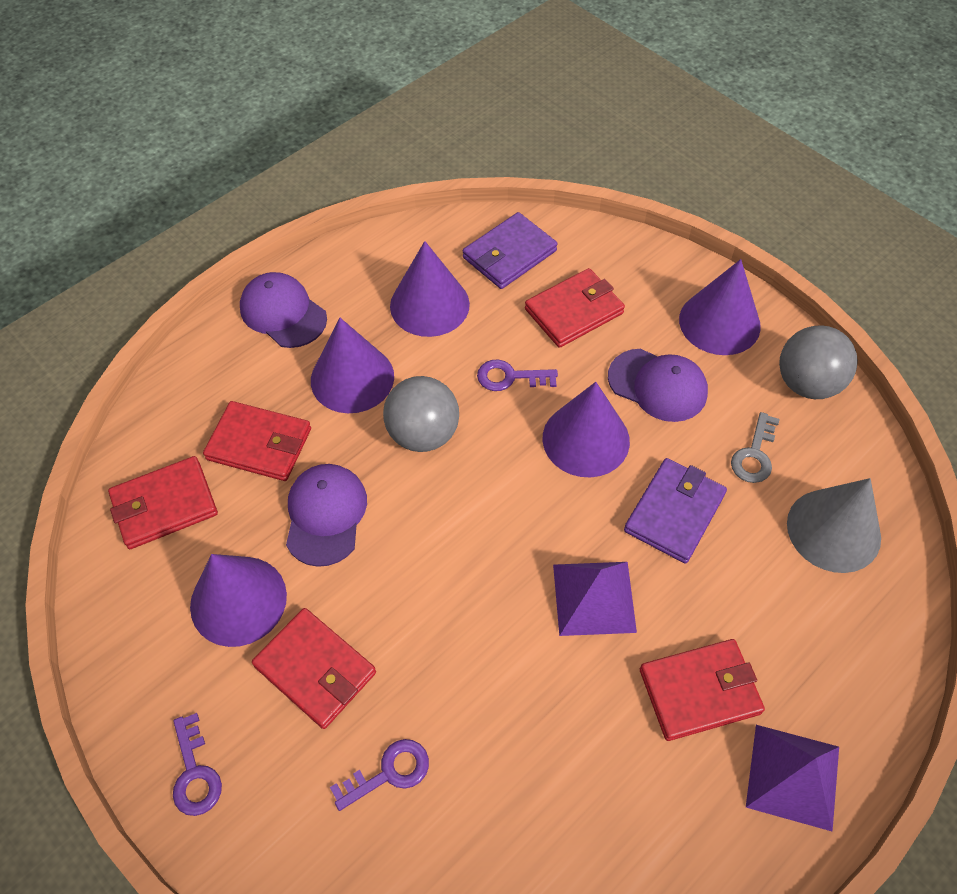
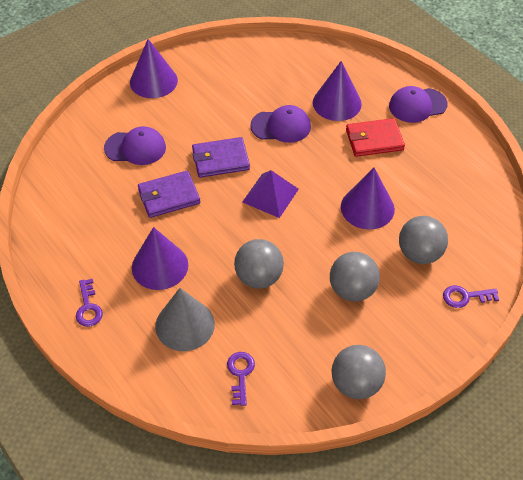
grey ball: [383,376,459,452] [779,325,858,399] = 2 -> [234,239,284,289] [330,252,380,302] [332,345,386,399] [399,216,448,264] = 4
grey key: [731,412,780,483] = 1 -> none = 0
purple cone: [190,554,287,647] [311,318,394,413] [390,241,470,337] [542,382,630,477] [679,259,761,355] = 5 -> [130,39,178,98] [132,227,188,290] [313,61,362,121] [341,168,395,230] = 4
purple pyramid: [553,562,637,636] [746,725,839,832] = 2 -> [242,170,299,218] = 1
red wallet: [108,456,218,549] [203,401,311,481] [252,608,376,729] [525,268,625,348] [640,639,765,741] = 5 -> [346,118,405,157] = 1

